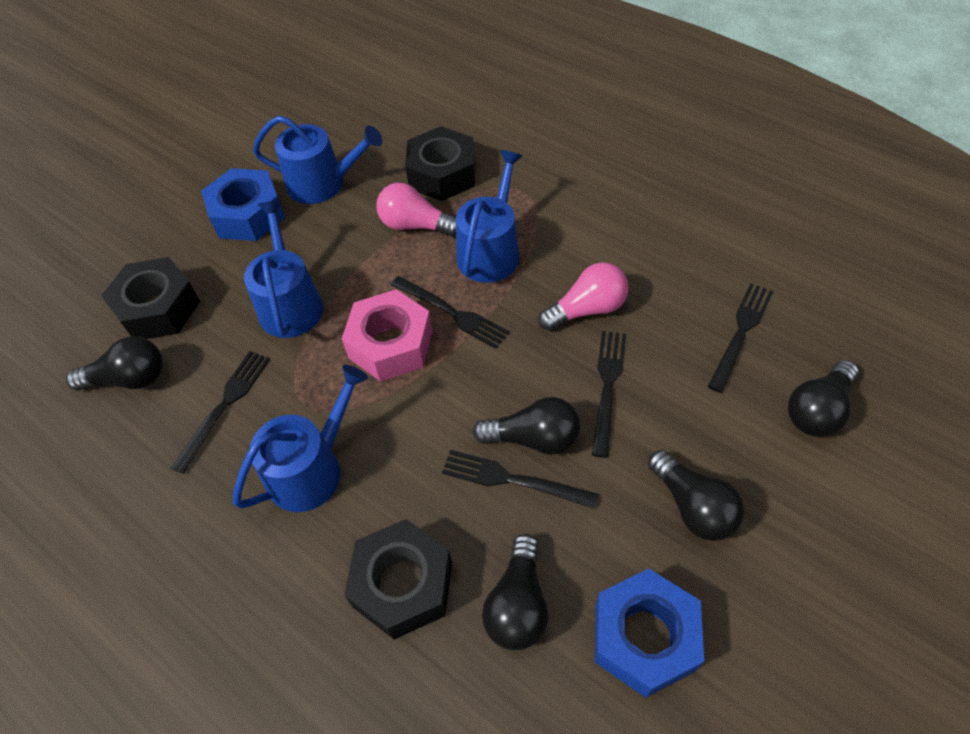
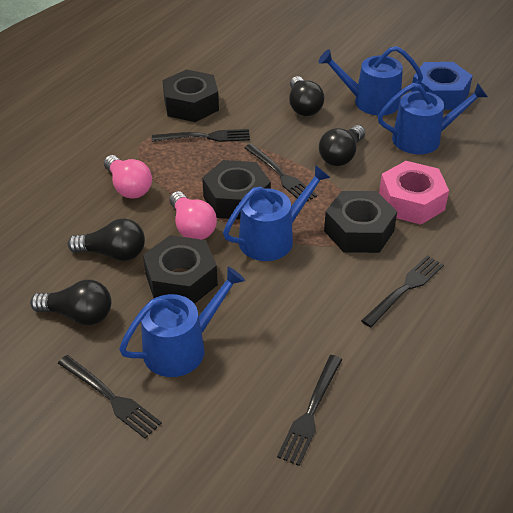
black light bulb: [66,336,163,391] [472,397,580,455] [482,534,548,650] [648,450,745,541] [788,360,859,437] = 5 -> [30,280,111,325] [68,218,145,261] [289,76,324,116] [319,125,365,166] = 4
black nut: [101,257,200,339] [344,519,452,639] [405,126,475,201] = 3 -> [143,235,218,304] [162,69,219,122] [202,160,271,219] [324,191,397,253] = 4
blue nut: [201,168,285,241] [595,569,704,698] = 2 -> [411,62,473,110] = 1

